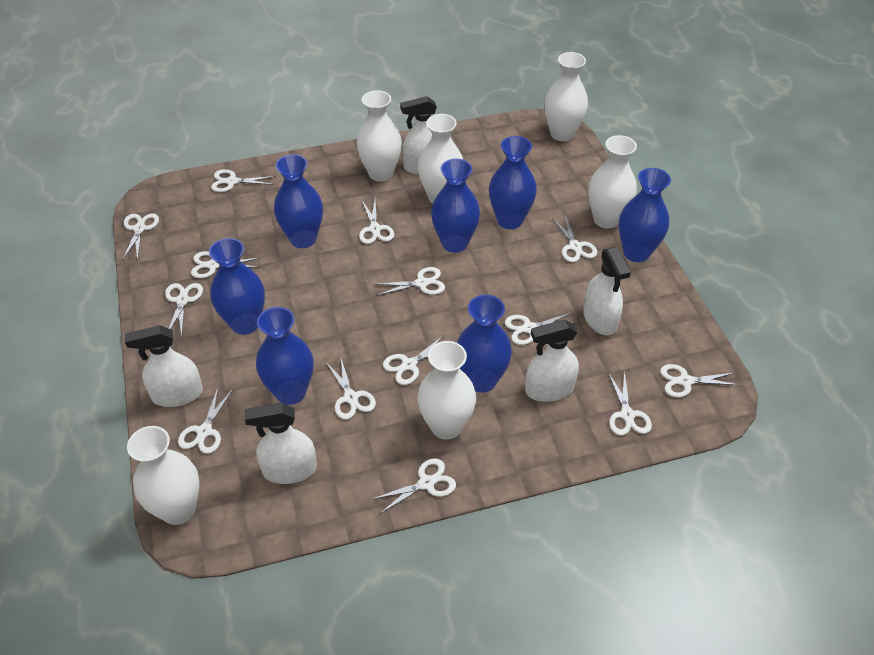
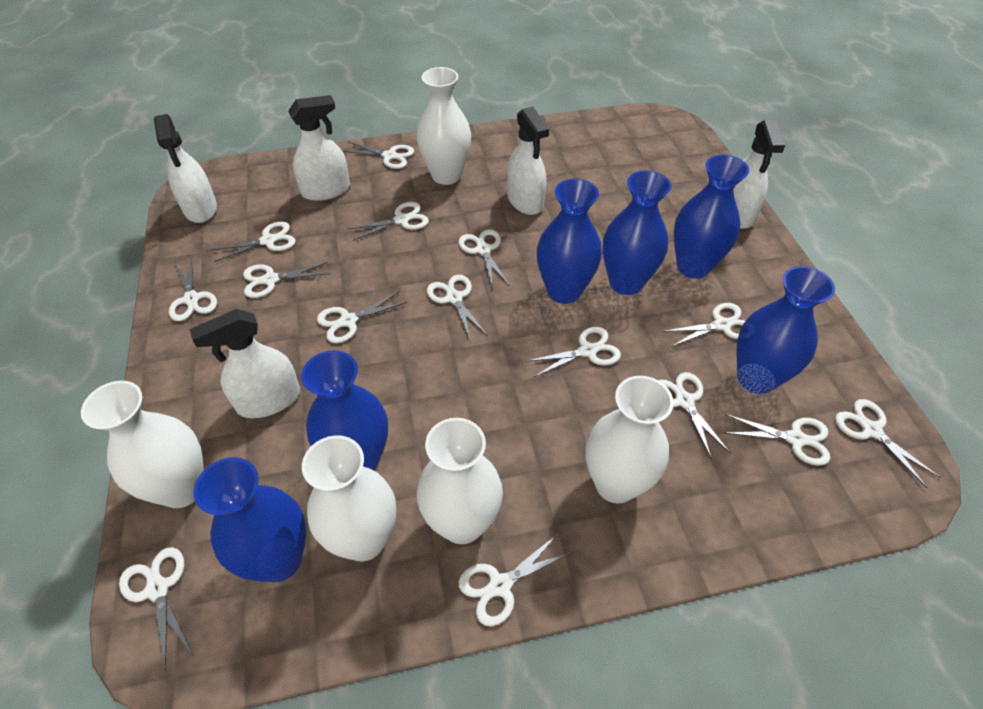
blue vase: [209,238,265,335] [256,307,313,405] [274,154,323,248] [431,159,480,253] [457,295,512,393] [489,136,537,229] [618,168,671,262] = 7 -> [193,457,306,582] [301,350,388,470] [537,179,602,304] [603,170,671,295] [674,155,749,279] [736,266,835,394] = 6
white scissors: [123,214,159,260] [165,283,203,336] [178,388,233,454] [191,251,260,278] [211,169,276,192] [326,359,376,420] [359,201,394,244] [372,458,456,514] [374,267,445,296] [383,334,445,385] [505,312,579,345] [552,215,597,262] [608,371,652,435] [660,364,739,397] = 14 -> [119,547,193,671] [169,257,217,321] [210,221,296,262] [243,262,330,298] [317,291,407,343] [342,141,414,169] [349,202,429,241] [427,275,488,340] [458,229,510,286] [458,533,573,626] [527,327,621,377] [658,372,730,459] [662,303,745,347] [724,414,830,466] [835,399,941,488] = 15
white vase: [127,426,200,525] [356,90,402,182] [417,341,476,440] [418,114,463,204] [545,52,588,141] [588,135,637,229] = 6 -> [81,381,204,508] [302,435,396,561] [416,67,471,185] [417,418,503,544] [585,376,673,504] = 5

